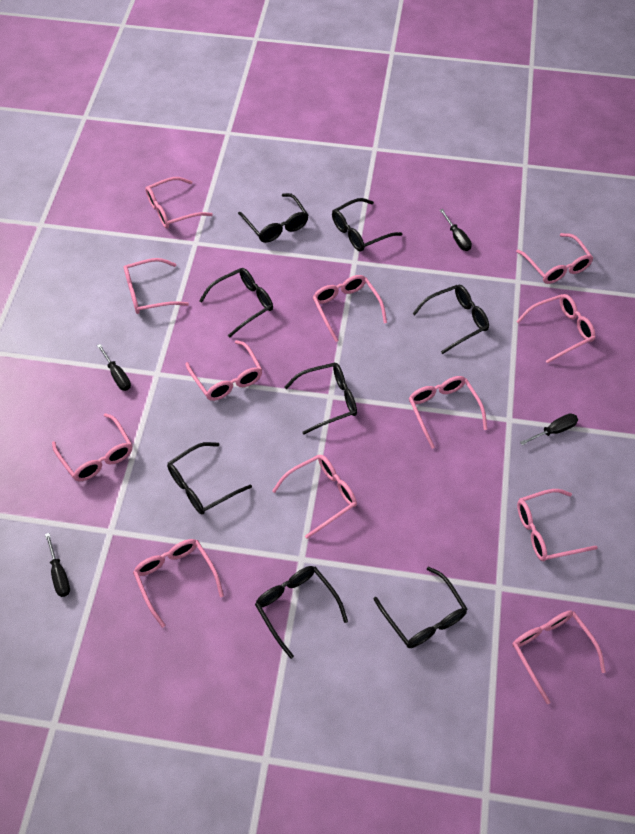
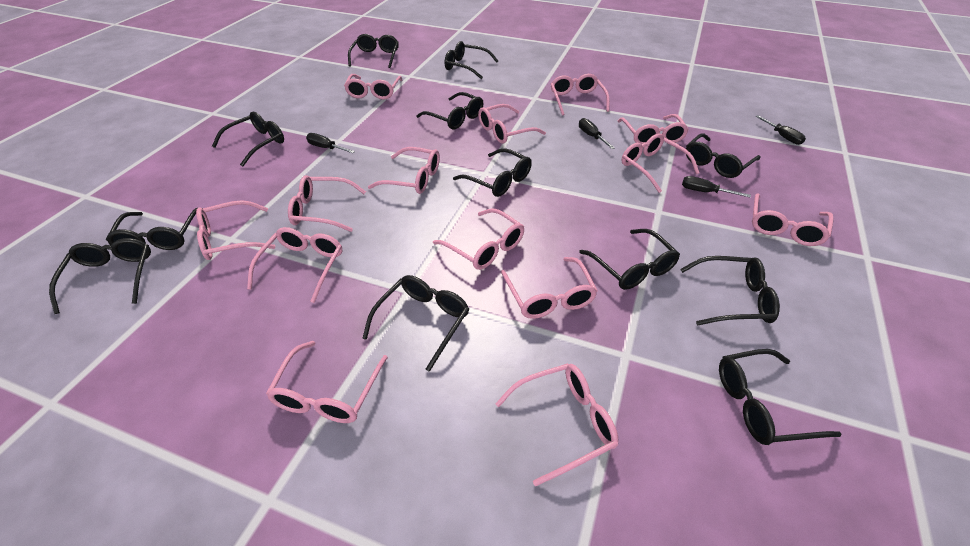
black glasses: [167,442,252,514] [199,268,273,338] [238,193,308,243] [255,566,348,659] [284,363,357,434] [332,198,403,251] [373,566,467,648] [412,285,489,354] = 8 -> [49,238,151,314] [106,208,203,250] [212,112,284,166] [348,34,399,68] [362,275,469,372] [416,92,483,129] [444,41,498,79] [453,148,532,197] [579,229,680,290] [680,256,780,325] [686,133,760,178] [719,349,842,445] = 12
pink glasses: [52,413,132,481] [124,258,189,314] [133,539,224,628] [145,177,213,229] [185,340,263,401] [272,455,357,539] [313,275,387,342] [409,376,487,449] [512,610,606,704] [516,233,593,284] [516,294,595,364] [517,489,598,561] = 12 -> [196,200,275,260] [247,227,342,303] [266,341,388,423] [288,175,366,232] [344,74,402,100] [368,147,440,194] [433,208,524,270] [478,104,546,144] [495,363,619,486] [501,257,598,319] [551,74,610,116] [618,114,689,144] [622,133,699,193] [752,193,833,246] = 14

